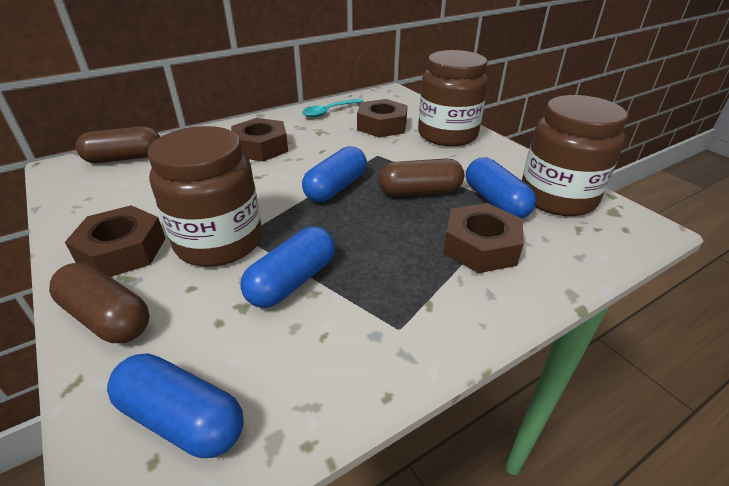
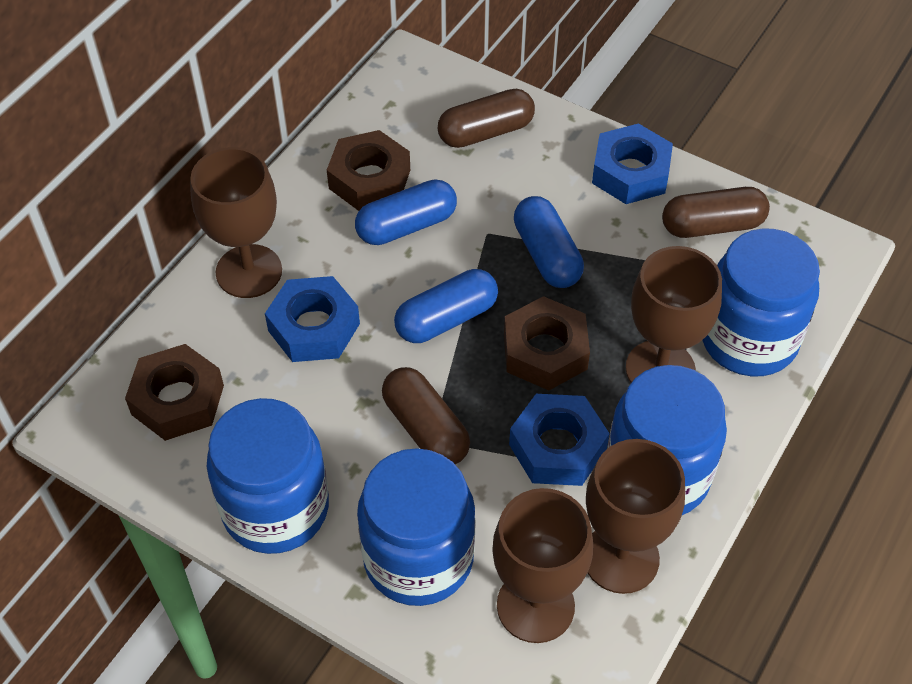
blue capsule: [107,353,244,458] [241,227,335,308] [302,146,367,202] [466,157,536,219] = 4 -> [355,180,457,245] [394,269,498,343] [514,196,584,288] = 3
blue jar: none = 0 -> [207,398,329,554] [357,448,475,606] [607,365,727,515] [702,228,820,376] = 4
blue nut: none = 0 -> [265,276,360,362] [509,394,610,486] [592,123,673,204] = 3
brown goblet: none = 0 -> [190,147,282,298] [492,488,593,643] [586,439,685,594] [626,246,722,383] = 4
brown jar: [147,126,262,267] [418,50,488,146] [522,95,628,216] = 3 -> none = 0
brown nut: [65,205,166,277] [231,118,288,161] [357,99,408,138] [443,203,524,273] = 4 -> [125,344,224,441] [327,130,410,211] [504,296,590,390] = 3
turquoise spoon: [302,98,364,118] = 1 -> none = 0

